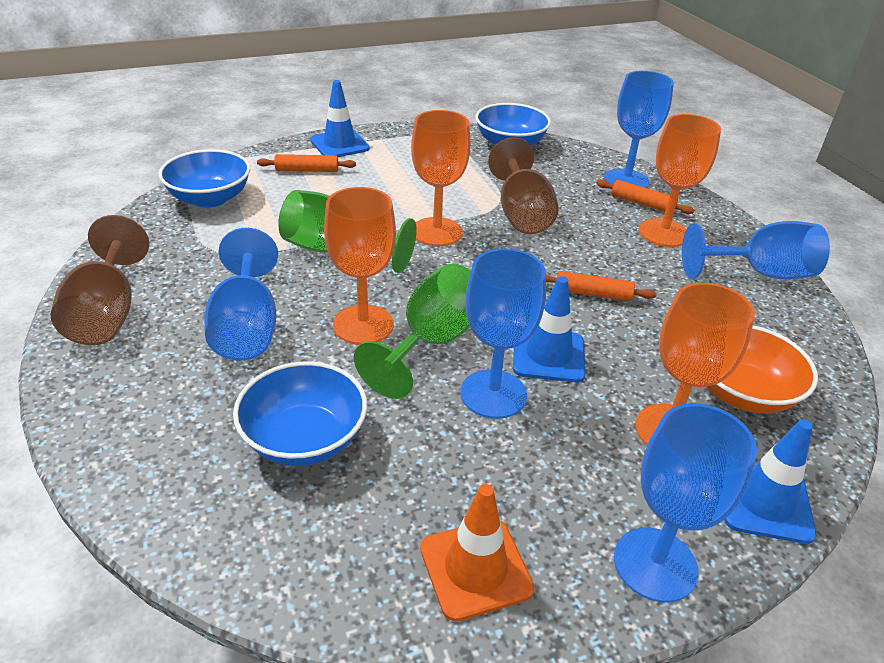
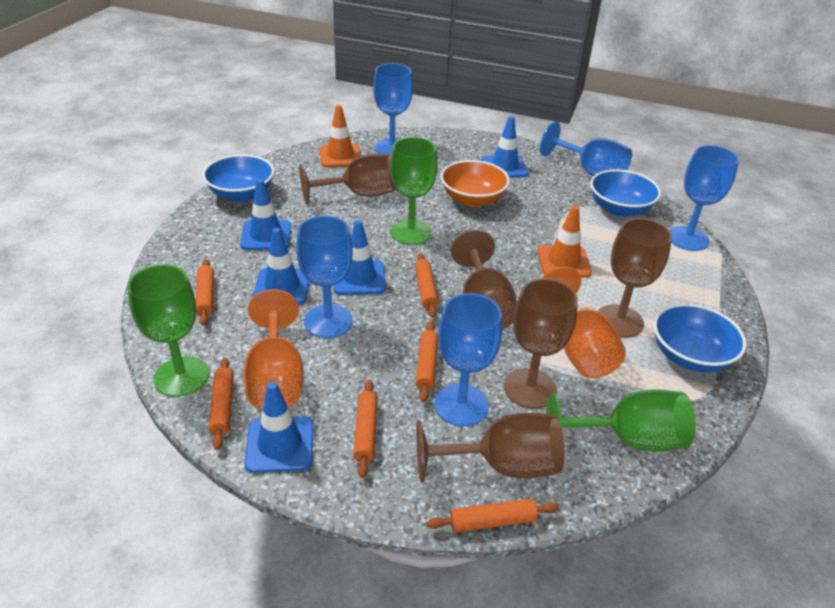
blue traffic cone: [310,80,370,157] [513,276,586,382] [724,419,816,544] = 3 -> [240,179,291,250] [244,382,314,473] [253,228,309,304] [334,220,386,295] [482,116,529,178] = 5
brown goblet: [51,215,149,345] [488,137,559,234] = 2 -> [299,154,396,205] [416,413,564,483] [451,230,517,330] [504,278,578,409] [598,218,672,338] = 5
green goblet: [278,190,417,273] [354,264,471,399] = 2 -> [127,264,209,397] [390,137,438,245] [546,389,695,452] = 3
orange goblet: [324,187,396,345] [411,110,470,246] [635,283,755,445] [639,114,721,247] = 4 -> [243,289,304,410] [541,267,626,378] = 2
orange rolling pin: [257,154,356,172] [546,271,657,301] [596,180,694,214] = 3 -> [196,259,214,325] [208,357,234,450] [353,380,378,478] [415,253,439,317] [416,321,438,402] [427,499,559,532] = 6
orange traffic cone: [420,484,535,621] = 1 -> [319,105,361,167] [537,206,592,277] = 2

